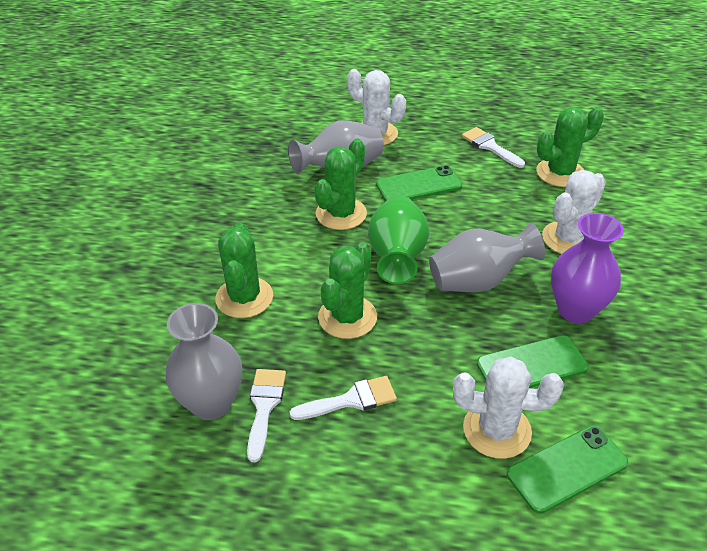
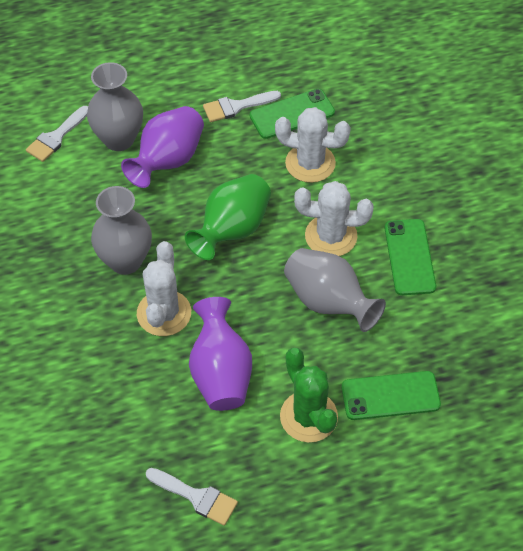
green cactus: [215,223,273,318] [314,139,367,230] [318,243,377,339] [536,107,604,187] = 4 -> [280,348,338,442] = 1
purple vase: [551,213,624,323] = 1 -> [121,106,204,188] [189,297,252,411] = 2

